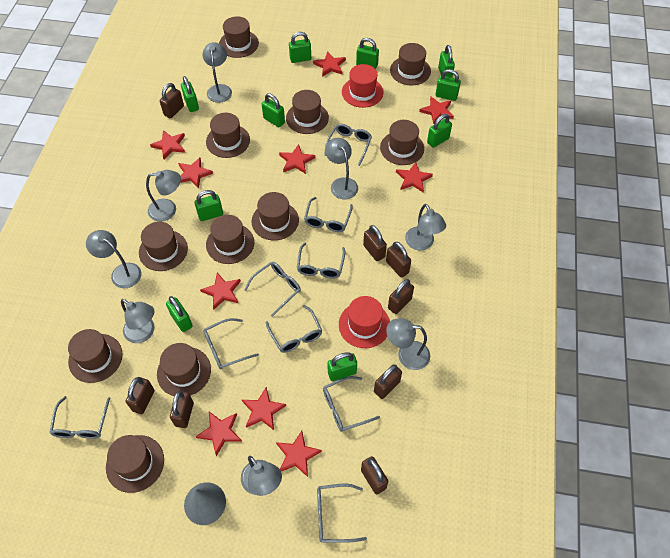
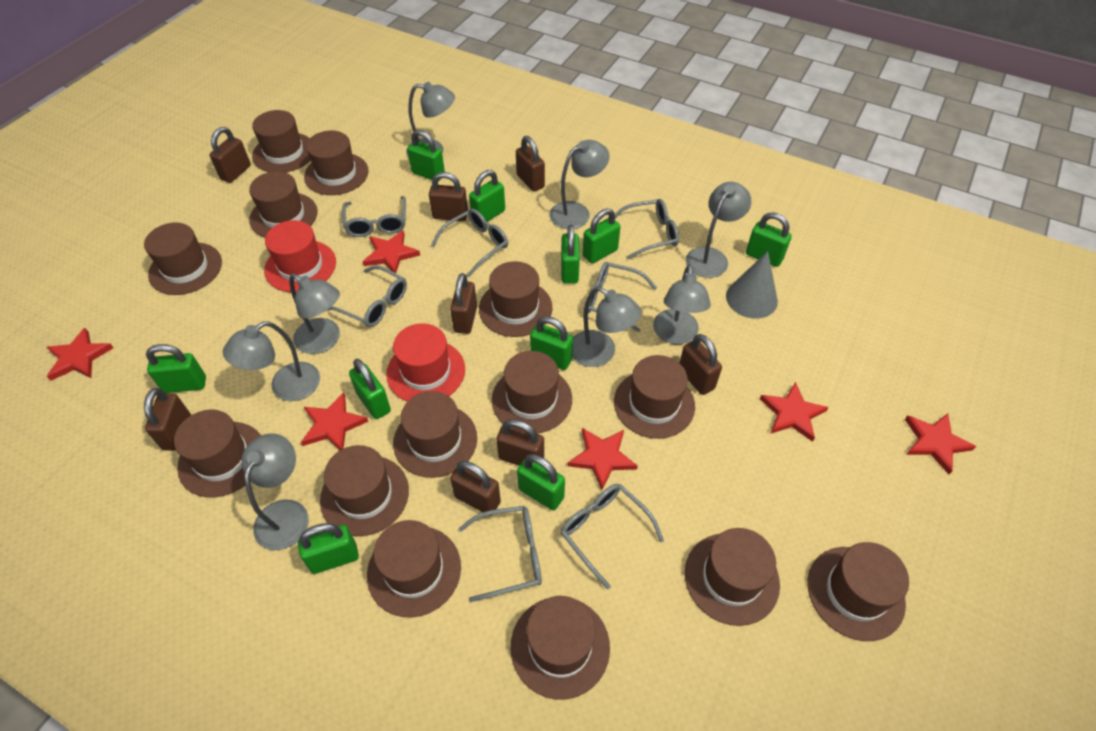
brown hat: [68,329,123,383] [106,435,164,493] [139,222,188,271] [157,343,211,396] [206,113,250,158] [206,215,254,264] [219,16,259,58] [252,192,299,240] [286,90,329,134] [380,120,424,165] [390,43,431,86] = 11 -> [144,223,222,295] [174,410,261,497] [249,171,318,238] [252,110,310,173] [304,131,369,195] [320,445,409,536] [367,520,461,618] [393,391,477,478] [479,261,553,337] [492,351,572,433] [510,596,610,700] [614,355,695,439] [685,528,780,626] [808,542,909,641] = 14
grey glasses: [49,396,110,439] [203,318,259,369] [244,262,301,317] [266,305,322,353] [297,243,345,279] [304,197,353,232] [317,483,367,543] [323,376,380,432] [324,124,372,166] = 9 -> [328,265,407,327] [342,196,406,237] [431,208,508,277] [459,506,542,602] [560,484,664,589] [588,262,657,332] [615,199,679,260] = 7
red star: [150,130,185,159] [178,157,213,188] [195,412,242,456] [200,272,241,310] [242,387,286,430] [276,431,322,477] [279,144,315,174] [313,51,346,77] [396,162,433,193] [419,97,454,124] = 10 -> [47,328,114,381] [301,392,368,450] [363,230,420,273] [567,428,638,490] [760,382,829,442] [905,413,976,474] = 6

